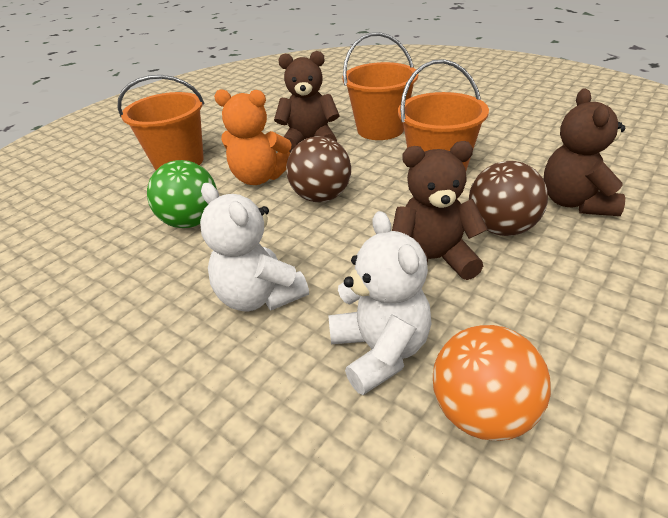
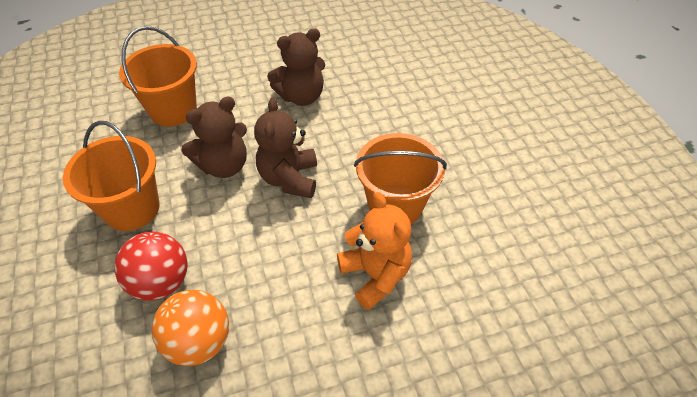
brown ball: [286,136,351,202] [469,161,548,236] = 2 -> none = 0
green ball: [147,160,217,228] = 1 -> none = 0
red ball: none = 0 -> [114,232,188,301] = 1
white teddy bear: [200,183,309,311] [328,211,432,395] = 2 -> none = 0

